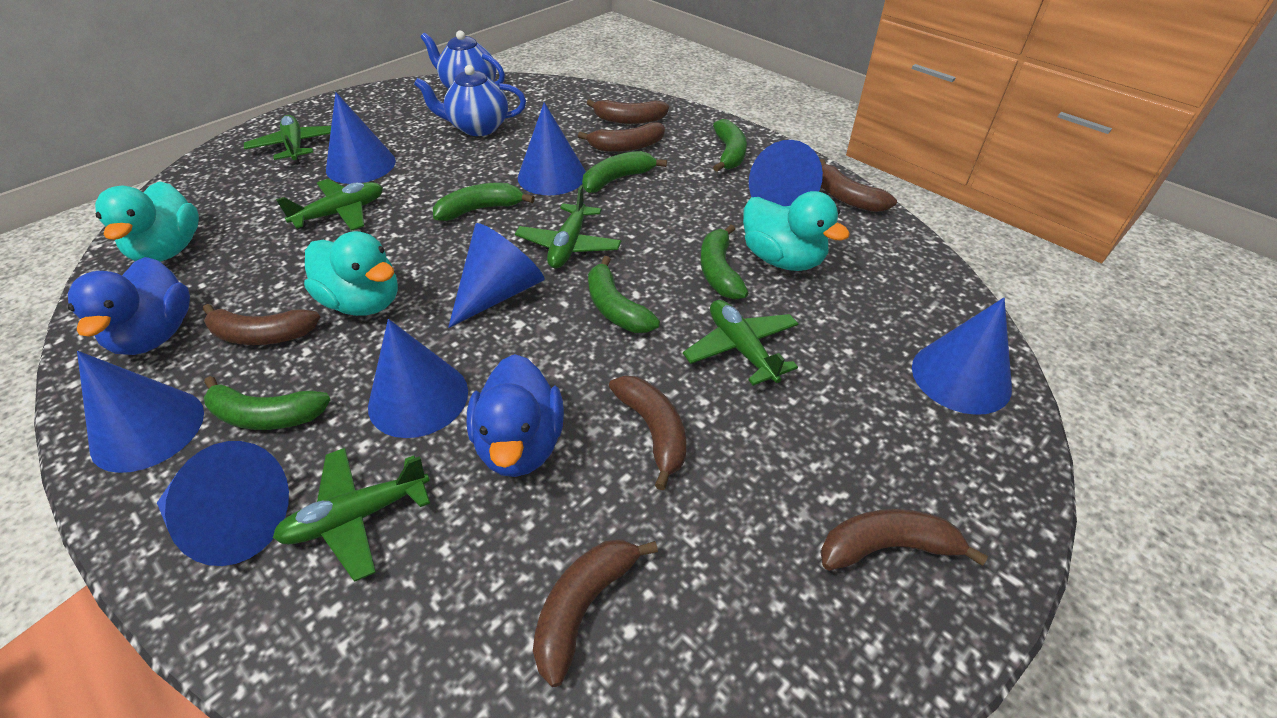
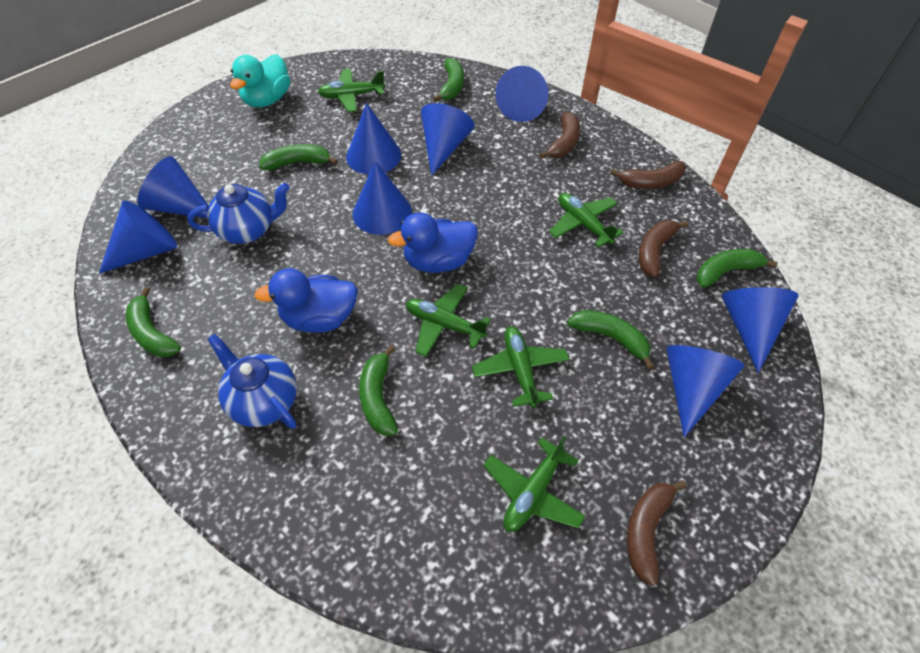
brown banana: [203,304,320,345] [533,539,658,687] [578,122,665,152] [587,99,669,124] [609,376,686,490] [820,159,897,212] [820,509,988,571] = 7 -> [539,112,580,159] [610,161,686,189] [627,480,686,586] [639,220,688,278] = 4
turquoise duck: [95,181,199,262] [304,231,398,316] [743,191,850,271] = 3 -> [230,54,290,108] = 1

